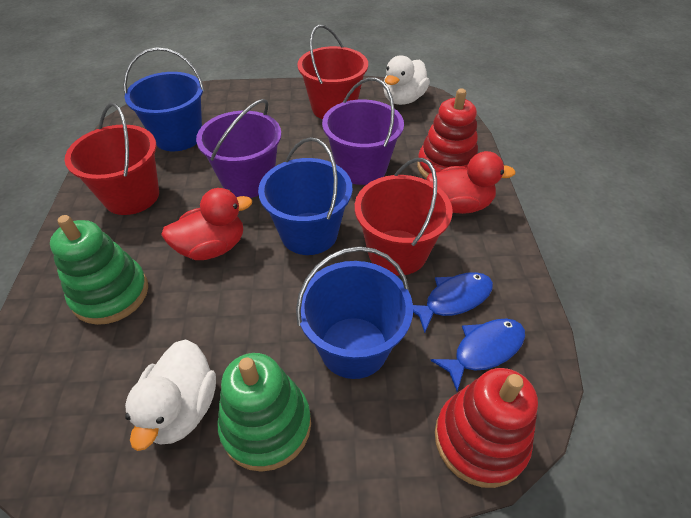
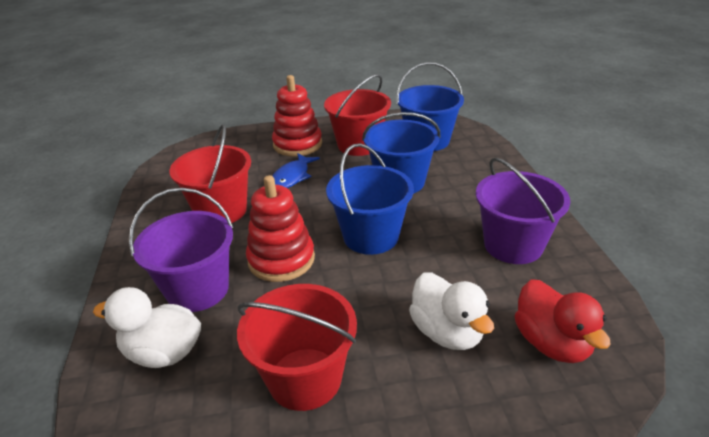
blue fish: [413,272,493,333] [430,318,525,391] = 2 -> [272,153,320,188] = 1
green stacking toy: [50,215,148,325] [218,353,311,472] = 2 -> none = 0
red duck: [161,188,252,260] [426,151,516,214] = 2 -> [515,279,611,363] = 1

